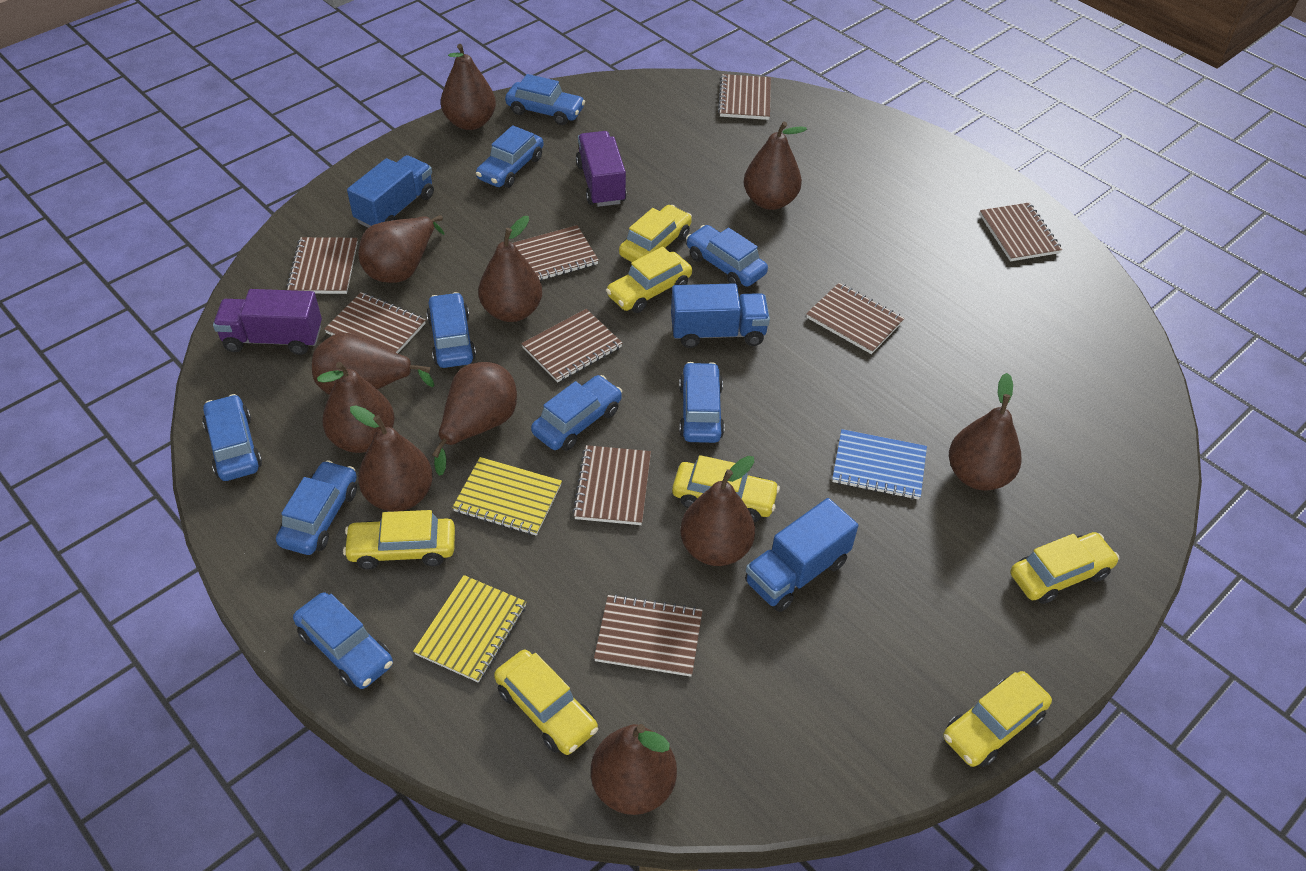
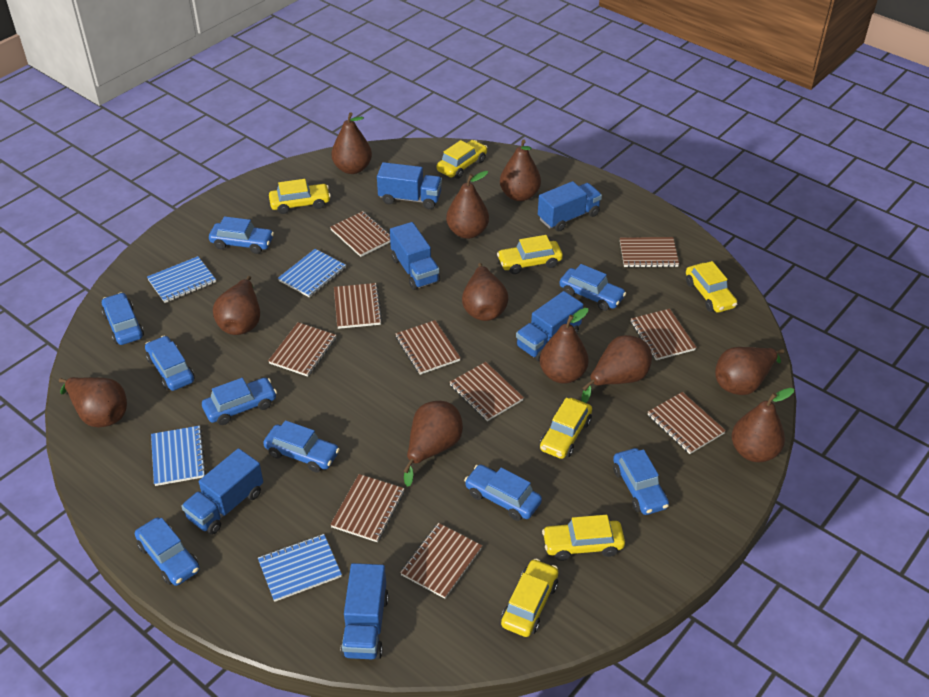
blue notebook: [832,429,927,500] = 1 -> [147,256,216,303] [151,426,206,486] [258,534,342,602] [278,249,346,298] = 4
blue truck: [347,155,434,228] [671,283,770,348] [745,498,858,612] = 3 -> [181,448,263,535] [340,563,389,659] [377,162,442,209] [390,222,440,290] [516,291,583,361] [538,181,602,231] = 6
brown notebook: [286,237,358,294] [324,292,426,353] [513,225,599,281] [521,309,622,383] [573,445,651,525] [594,594,703,676] [718,74,771,120] [806,283,904,354] [980,203,1062,261] = 9 -> [268,322,336,377] [330,211,390,257] [330,474,405,542] [334,283,382,329] [396,320,461,375] [400,523,482,599] [450,362,524,421] [620,237,679,268] [631,309,697,360] [648,392,726,454] = 10
purple truck: [213,289,322,355] [576,131,627,207] = 2 -> none = 0
yellow notebook: [413,575,526,683] [452,457,562,536] = 2 -> none = 0

